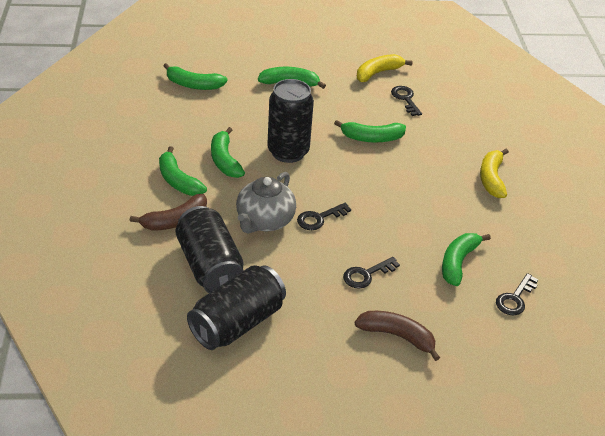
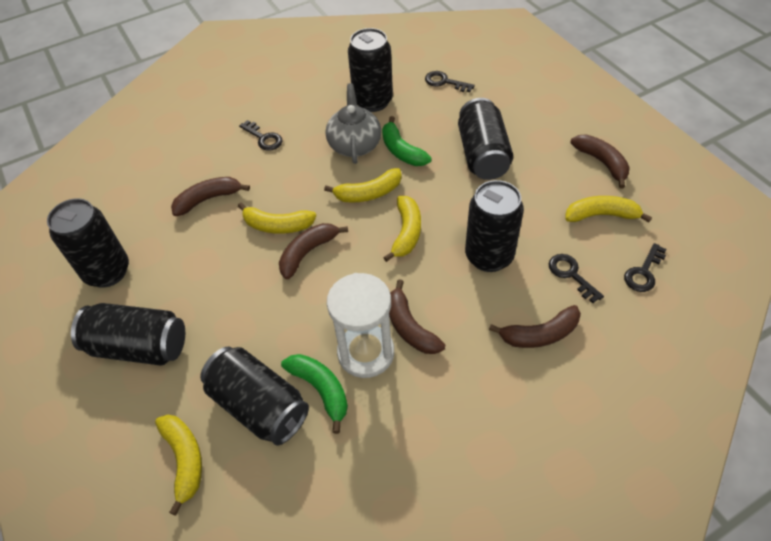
black can: [176,206,244,293] [187,265,286,350] [267,79,314,163] = 3 -> [47,198,129,288] [71,303,185,366] [200,347,309,445] [348,28,393,112] [458,98,513,180] [465,180,524,272] = 6
brown banana: [129,194,207,231] [355,311,440,361] = 2 -> [171,177,250,216] [279,223,348,279] [389,279,446,354] [489,305,581,348] [570,134,630,188] = 5
green banana: [159,146,207,196] [164,63,228,90] [211,127,245,178] [258,67,326,89] [334,120,406,142] [442,233,491,286] = 6 -> [281,354,348,434] [382,116,432,166] = 2
white hourglass: none = 0 -> [327,273,394,378] = 1
yellow banana: [357,54,413,82] [480,149,509,198] = 2 -> [155,415,202,516] [238,203,316,234] [324,168,402,203] [383,196,421,262] [565,196,652,223] = 5

